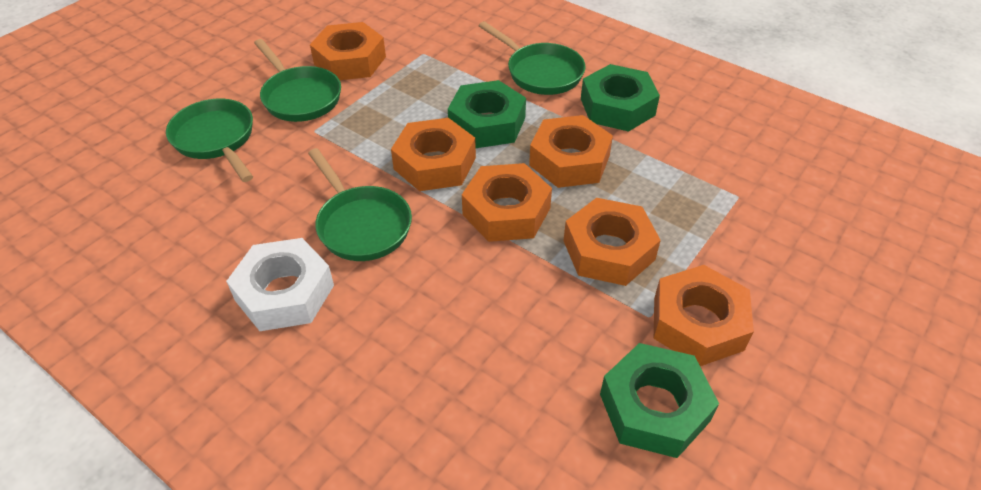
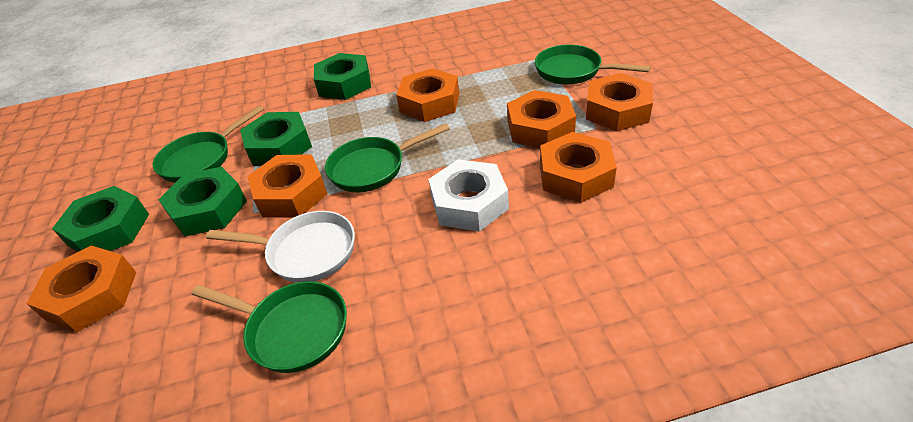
green nut: [448,80,526,148] [581,64,660,132] [600,343,719,458] = 3 -> [52,186,149,252] [159,167,247,237] [240,112,312,166] [314,53,371,100] = 4
white pan: none = 0 -> [206,211,355,283] = 1

